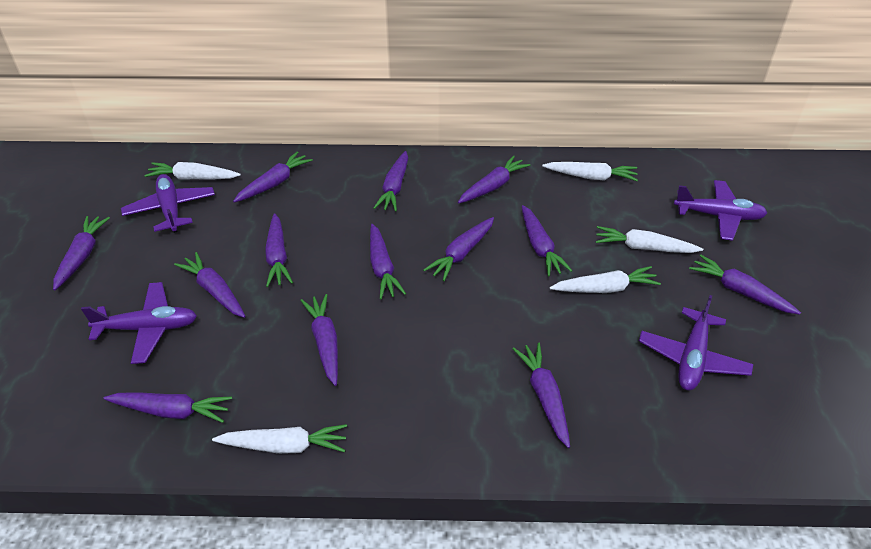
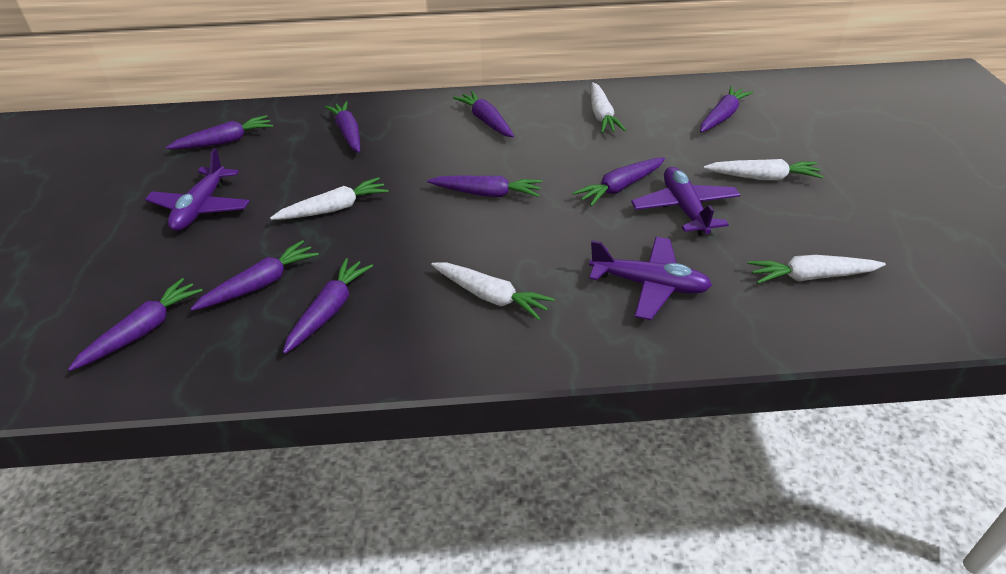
purple carrot: [53,216,110,291] [103,393,232,423] [174,252,246,318] [233,151,313,203] [265,213,293,287] [300,294,338,386] [370,224,406,299] [373,151,408,212] [423,217,494,281] [458,155,530,203] [513,342,570,448] [522,205,572,276] [689,254,801,315] = 13 -> [68,278,203,371] [166,115,273,149] [190,240,319,311] [283,258,373,354] [324,101,360,153] [427,175,542,197] [453,91,514,137] [573,157,665,206] [700,86,753,132] = 9
purple plane: [81,282,197,364] [121,174,215,233] [639,295,753,391] [674,180,767,241] = 4 -> [145,148,250,231] [589,237,712,320] [631,167,740,236] = 3

